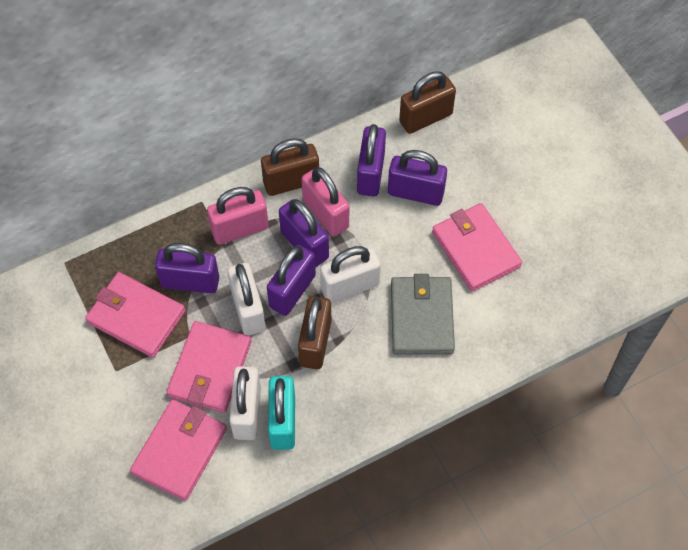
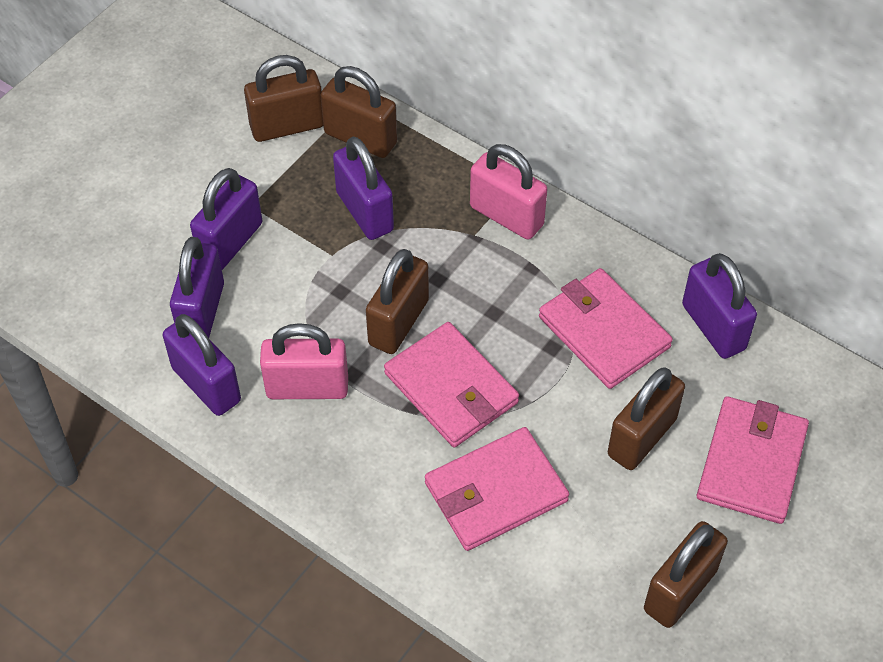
brown padlock: [261,138,319,196] [298,296,331,369] [399,71,456,134] = 3 -> [244,55,323,142] [320,66,397,158] [366,249,429,354] [608,368,685,470] [644,521,728,628] = 5
grey wallet: [391,274,455,354] = 1 -> none = 0
turquoise padlock: [268,376,295,450] = 1 -> none = 0
white padlock: [227,263,266,336] [229,366,261,440] [320,246,381,303] = 3 -> none = 0

